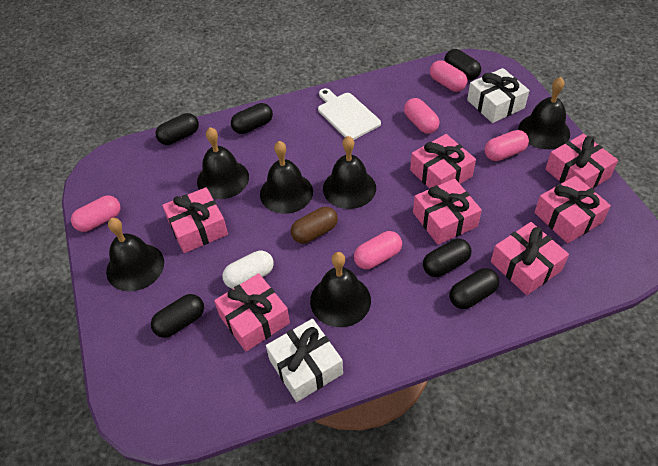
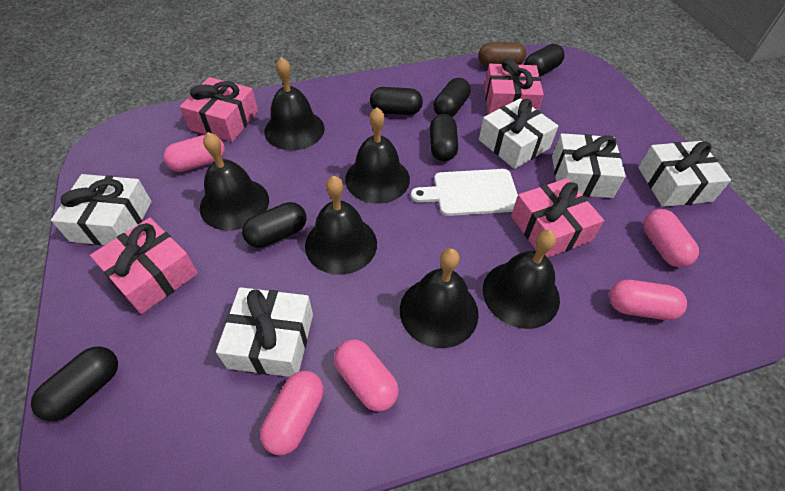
pink gift: [162,187,228,253] [214,273,290,351] [410,134,476,188] [413,179,482,245] [491,222,569,295] [534,176,611,243] [545,134,618,189] = 7 -> [90,218,198,314] [180,77,258,142] [484,58,544,114] [511,178,604,258] = 4
white capsule: [223,251,274,289] = 1 -> none = 0
white gift: [266,319,343,402] [467,68,530,123] = 2 -> [51,174,152,245] [216,287,313,377] [479,98,558,169] [552,133,626,198] [638,141,731,207] = 5

